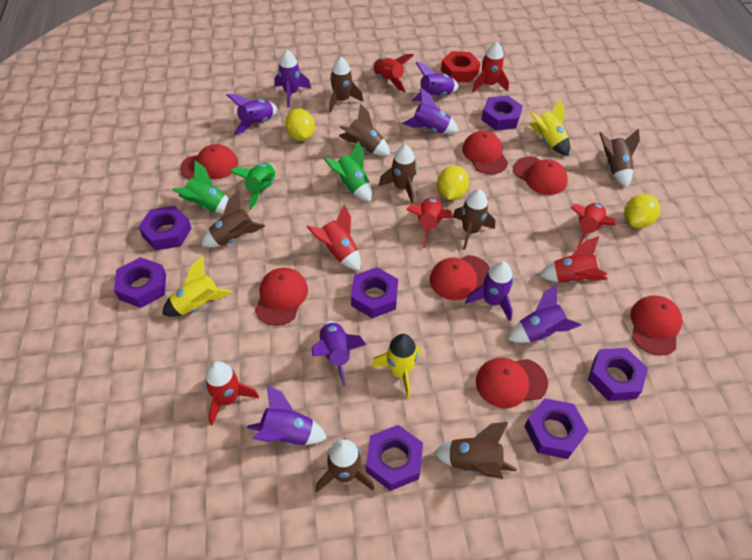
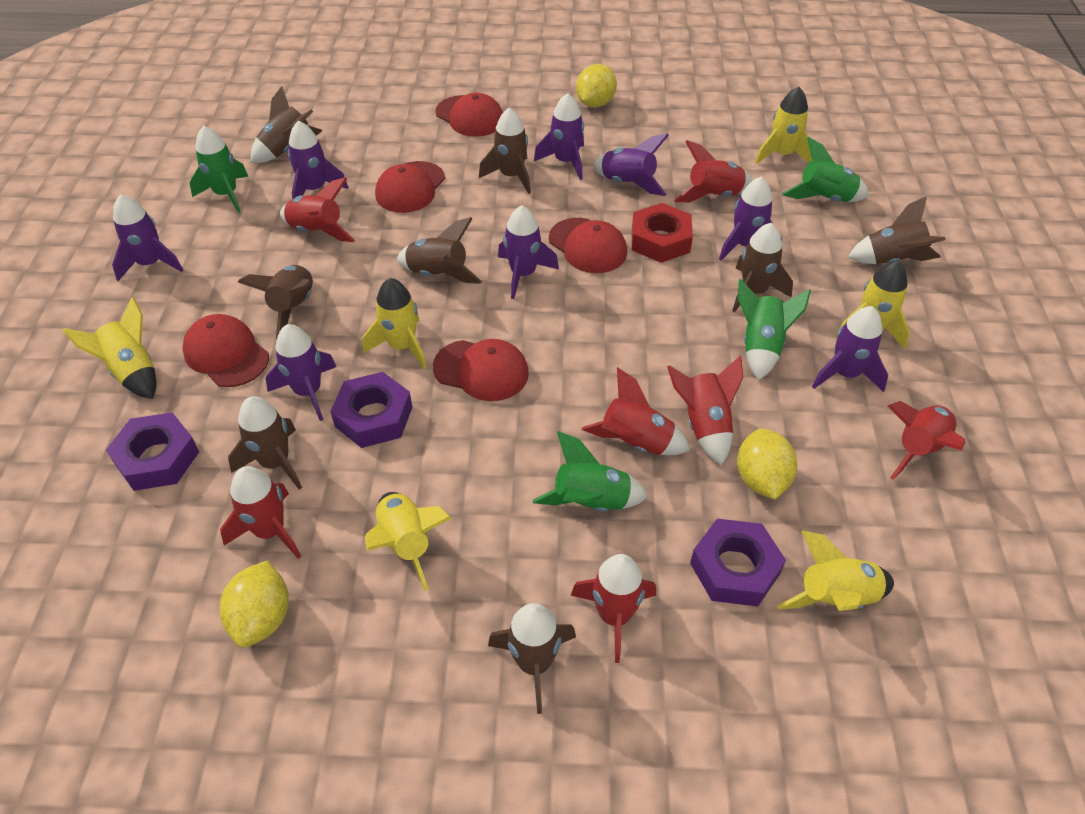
green rocket: [172,160,229,214] [229,163,275,210] [324,141,372,202] = 3 -> [190,126,249,213] [533,431,648,512] [738,279,811,380] [782,137,869,202] = 4
purple nut: [114,257,166,308] [138,206,192,251] [351,267,398,318] [366,425,423,491] [481,96,523,131] [524,398,589,459] [588,348,648,401] = 7 -> [106,412,199,491] [330,372,412,448] [690,519,786,607] = 3
red cap: [180,144,238,180] [255,268,308,326] [430,255,490,300] [462,131,508,174] [476,358,548,408] [513,156,568,195] [630,295,682,356] = 7 -> [182,314,269,387] [375,161,445,213] [433,339,529,401] [436,93,503,137] [549,218,627,273] = 5
yellow rocket: [162,256,233,317] [371,334,421,399] [529,99,570,156] = 3 -> [63,297,156,399] [362,278,427,369] [365,492,452,591] [755,87,812,164] [777,531,894,611] [836,260,910,349] = 6

